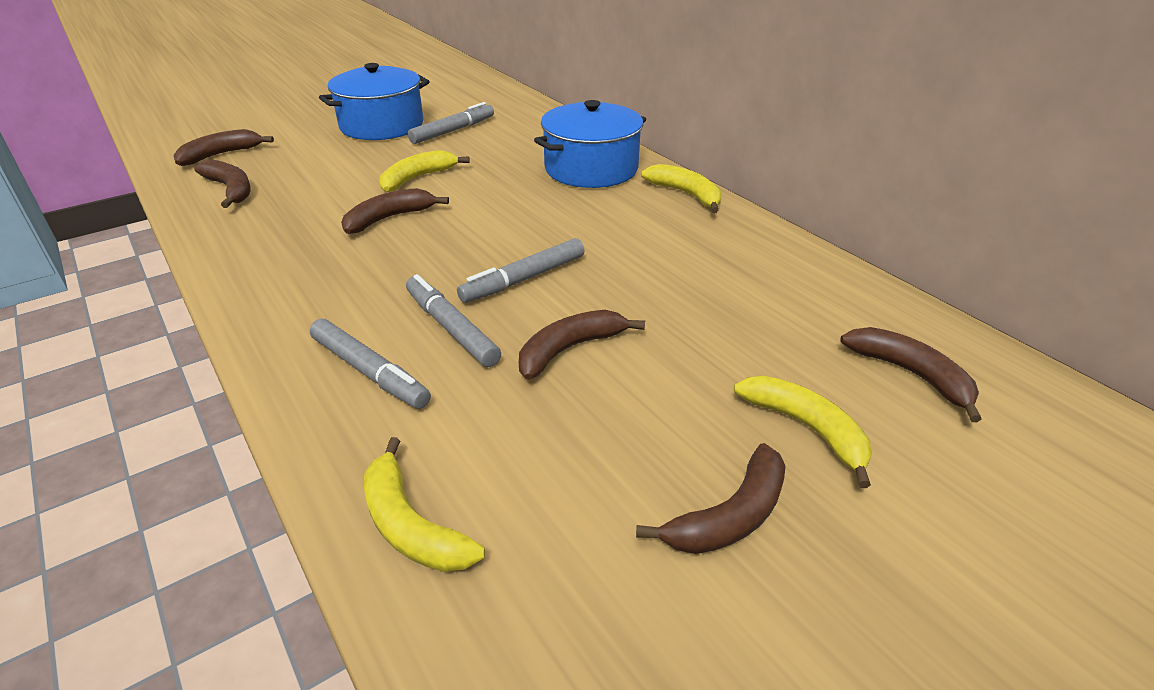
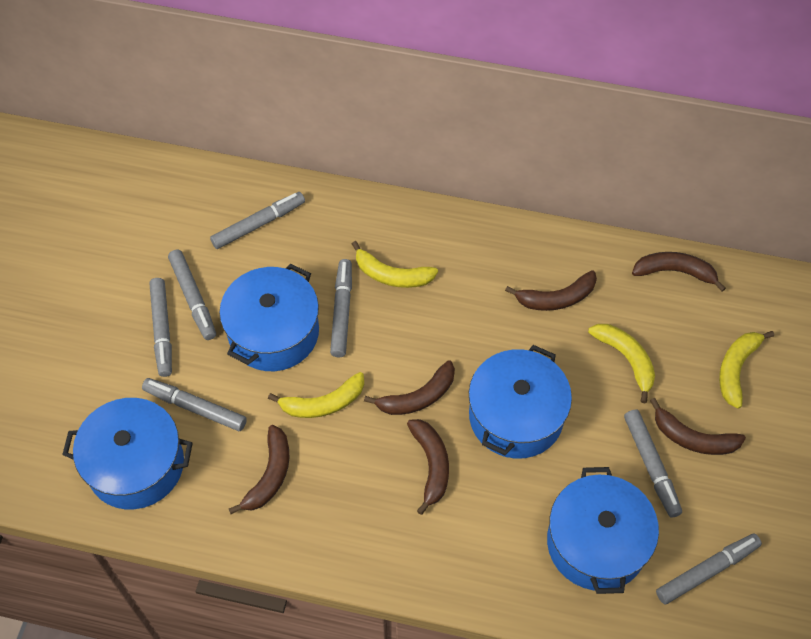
blue pot: [319,63,430,140] [534,100,646,188] = 2 -> [62,398,193,509] [220,264,319,371] [469,345,572,459] [547,467,659,594] = 4
grey marker: [310,319,431,409] [406,274,501,367] [408,102,494,144] [457,238,584,303] = 4 -> [142,378,247,431] [149,278,172,377] [168,250,216,340] [210,192,305,249] [330,259,352,357] [624,409,682,518] [656,534,762,604] = 7

